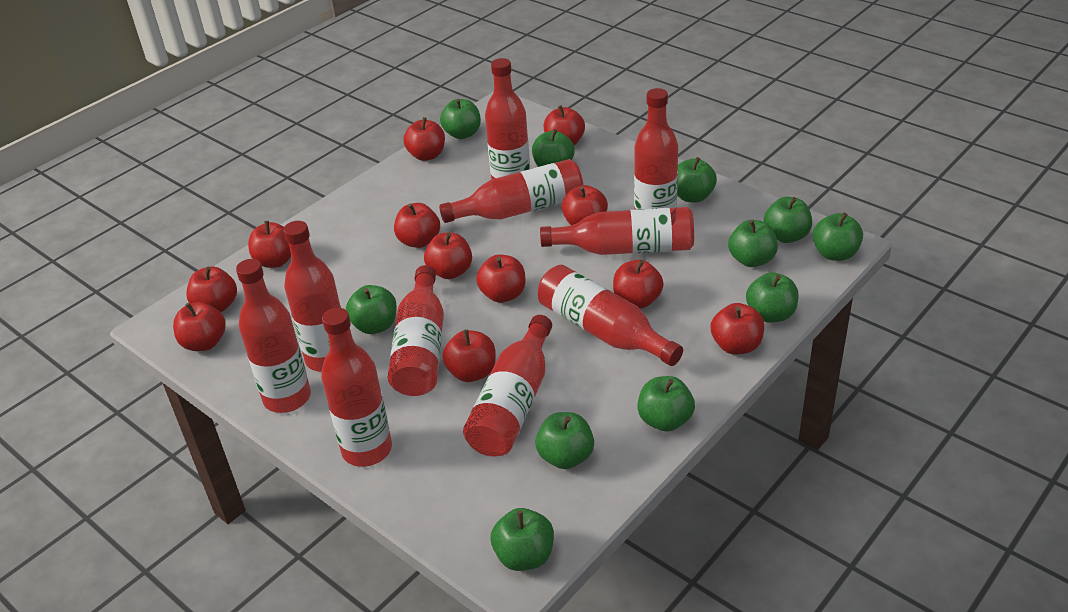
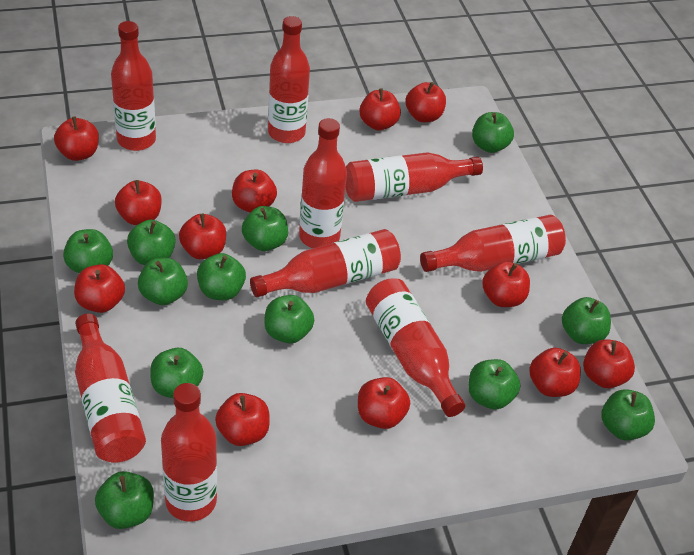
green apple: [346,285,397,334] [440,99,481,139] [491,508,554,571] [532,129,575,167] [535,412,594,469] [637,376,695,432] [677,157,717,203] [728,220,778,267] [746,272,799,323] [764,197,812,243] [813,213,863,261] = 11 -> [63,229,113,273] [95,471,154,529] [127,220,176,265] [138,258,188,305] [150,348,203,398] [197,253,246,300] [242,206,288,251] [264,295,314,343] [469,359,520,410] [472,112,514,153] [562,297,611,344] [601,389,655,441] = 12
red bottle: [236,259,311,413] [283,221,341,372] [321,308,392,467] [388,265,444,396] [439,159,583,223] [463,315,552,456] [485,58,530,179] [538,265,683,366] [540,207,694,255] [634,88,678,210] = 10 -> [75,314,146,463] [111,21,156,151] [161,383,217,522] [250,229,401,297] [268,16,310,143] [299,118,347,248] [346,152,483,202] [366,278,465,417] [420,215,566,272] = 9

